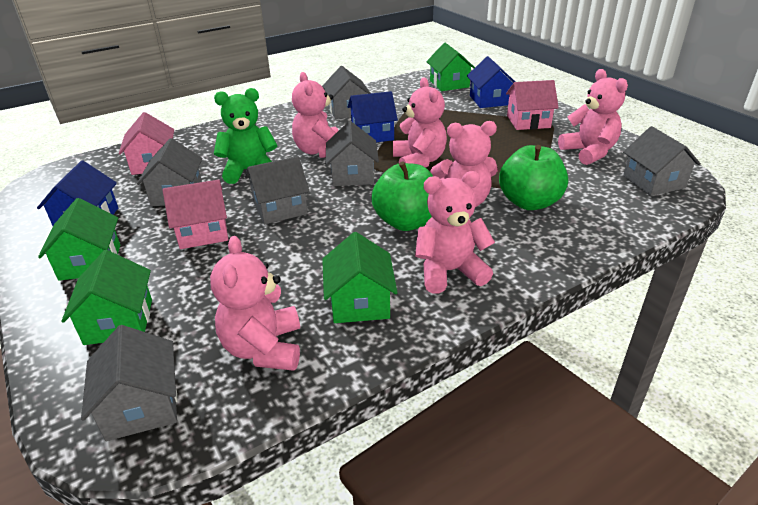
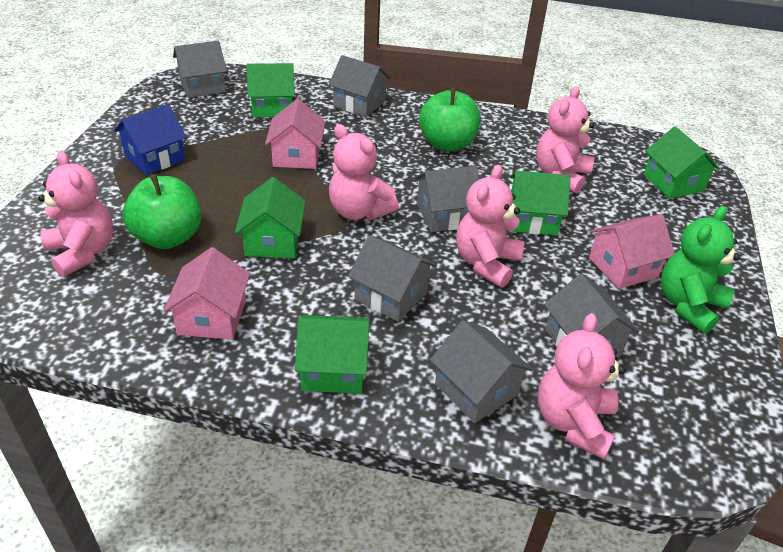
blue house: [37,161,118,226] [348,91,398,142] [467,56,515,108] = 3 -> [114,104,187,175] = 1
green house: [38,198,120,281] [61,250,152,345] [322,232,398,323] [426,43,475,91] = 4 -> [235,177,306,258] [247,63,295,117] [295,315,370,394] [510,171,571,236] [644,127,720,199] = 5
pink teddy bear: [210,236,300,371] [292,72,339,158] [393,78,447,168] [415,171,495,294] [430,121,498,207] [558,69,628,165] = 6 -> [38,151,113,277] [329,124,399,220] [456,165,524,287] [536,86,594,194] [538,313,626,460] = 5

